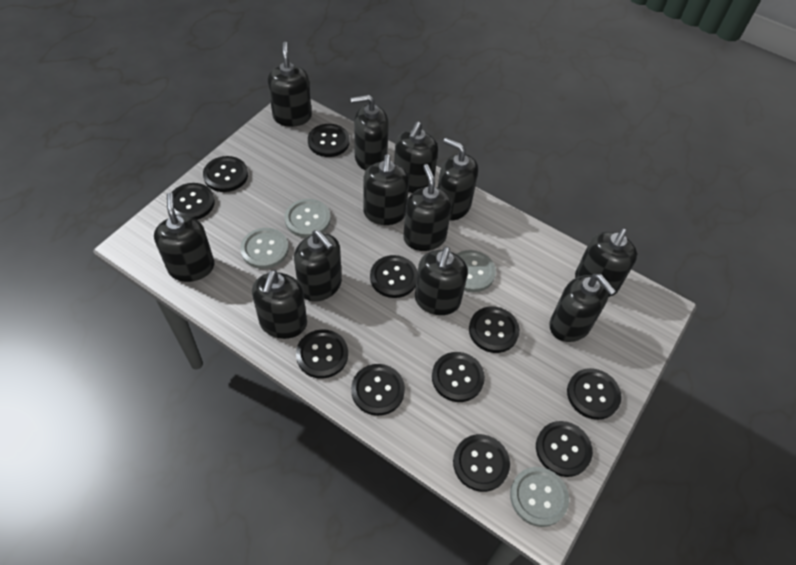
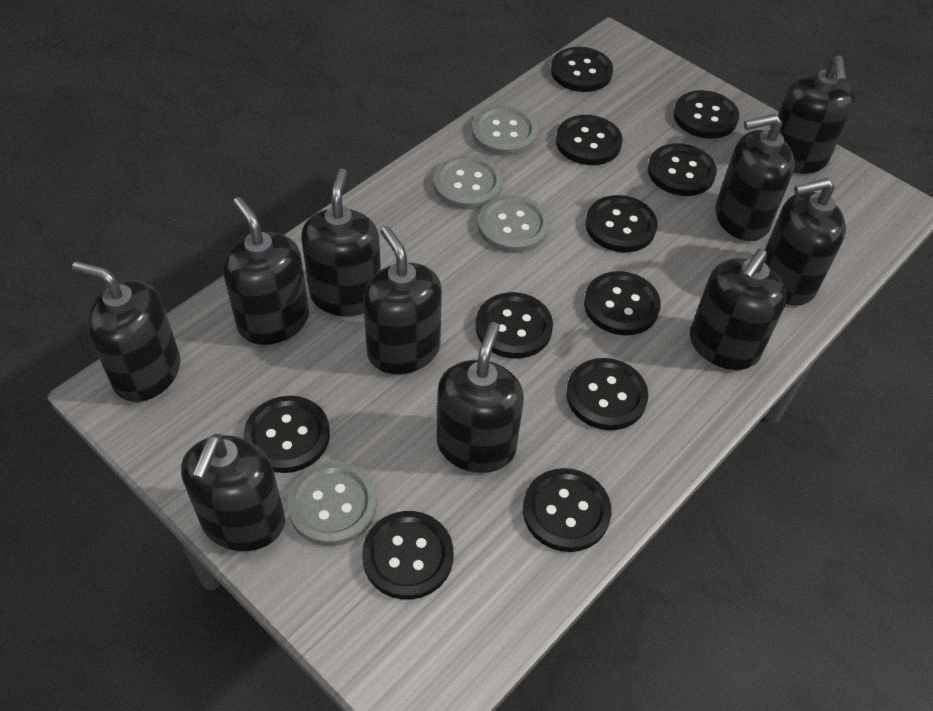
black soap dispenser: [154,193,215,282] [252,270,307,339] [267,42,312,127] [294,230,342,302] [351,95,389,171] [363,155,409,225] [394,122,438,193] [403,164,452,251] [415,247,468,315] [438,138,478,221] [549,274,616,342] [575,228,637,297] = 12 -> [72,261,181,402] [181,434,285,551] [223,197,309,345] [301,168,381,316] [363,226,442,374] [437,322,524,473] [690,249,787,370] [715,114,795,241] [765,178,846,306] [778,56,855,174] = 10

